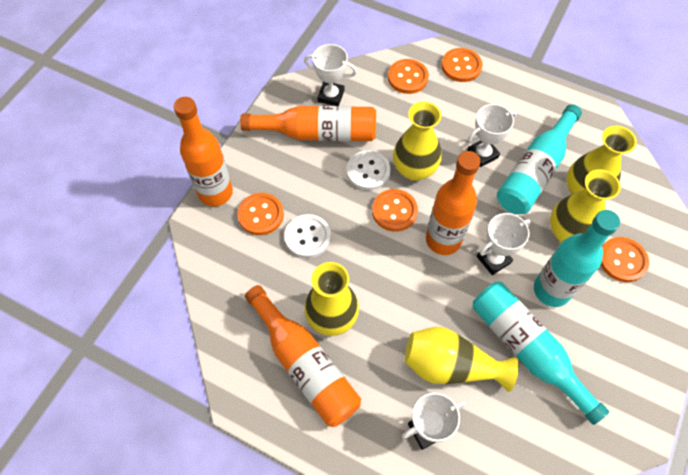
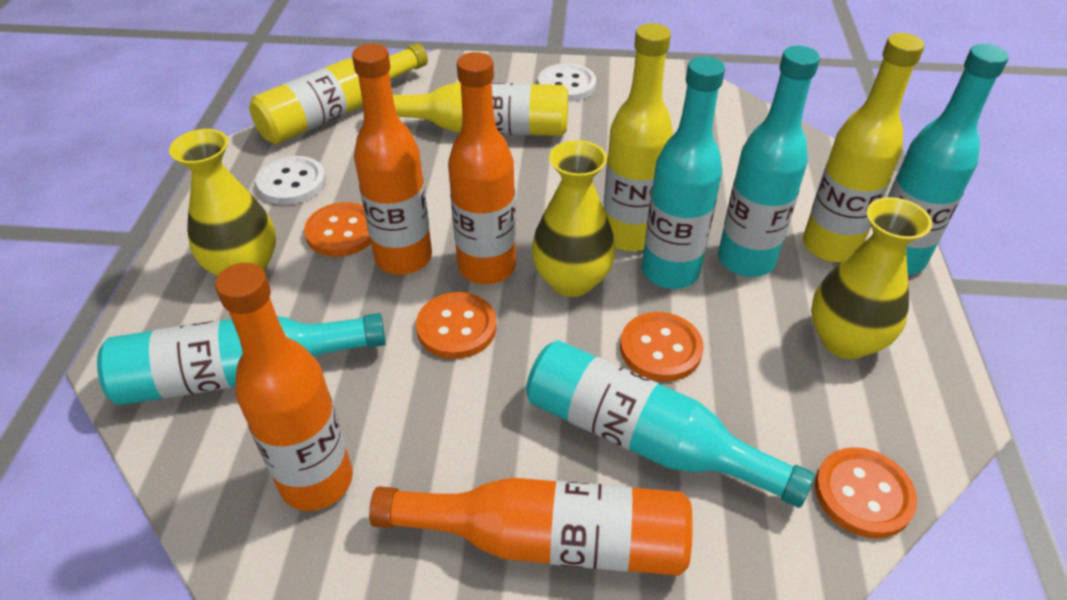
orange button: [237,193,284,235] [372,189,418,231] [388,59,429,94] [442,48,482,82] [601,237,649,282] = 5 -> [304,202,371,257] [416,292,497,359] [620,312,703,382] [815,447,917,539] = 4
turquoise bottle: [473,282,609,425] [497,104,582,214] [534,210,620,307] = 3 -> [97,313,386,405] [526,340,815,508] [642,56,725,289] [718,46,820,277] [888,44,1009,275] = 5
white trophy: [304,44,357,106] [402,393,466,450] [467,104,516,167] [477,213,531,275] = 4 -> none = 0
yellow bottle: none = 0 -> [249,43,428,144] [393,82,568,136] [604,23,673,251] [803,33,924,262] = 4
yellow vase: [304,262,359,336] [393,102,442,181] [405,327,519,392] [550,169,621,243] [567,126,637,194] = 5 -> [169,129,276,276] [532,140,616,297] [811,197,932,359] = 3

